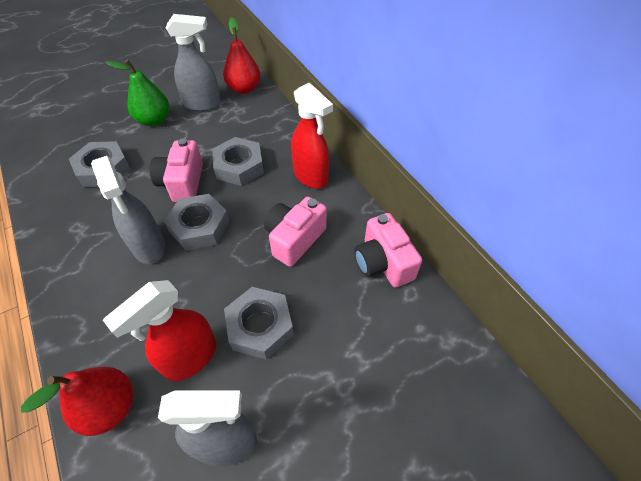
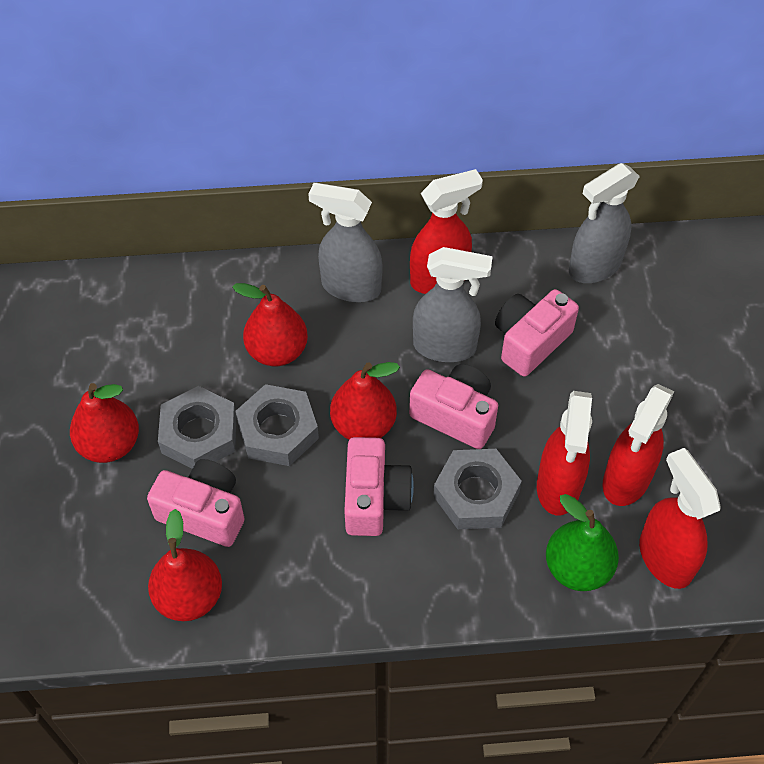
grey nut: [69,141,131,187] [164,194,230,250] [212,137,264,186] [224,287,294,360] = 4 -> [158,386,236,469] [235,384,319,466] [433,449,522,529] = 3
pink camera: [150,138,203,202] [264,197,327,267] [354,213,422,288] = 3 -> [147,459,245,547] [344,437,414,536] [409,364,498,449] [495,289,579,377] = 4
red pear: [21,367,133,436] [223,18,261,94] = 2 -> [70,383,139,463] [148,509,222,621] [232,283,308,366] [330,362,400,440] = 4
red spray bottle: [103,280,216,381] [291,82,333,189] = 2 -> [410,169,483,294] [537,391,592,515] [602,384,674,506] [639,448,721,589] = 4

